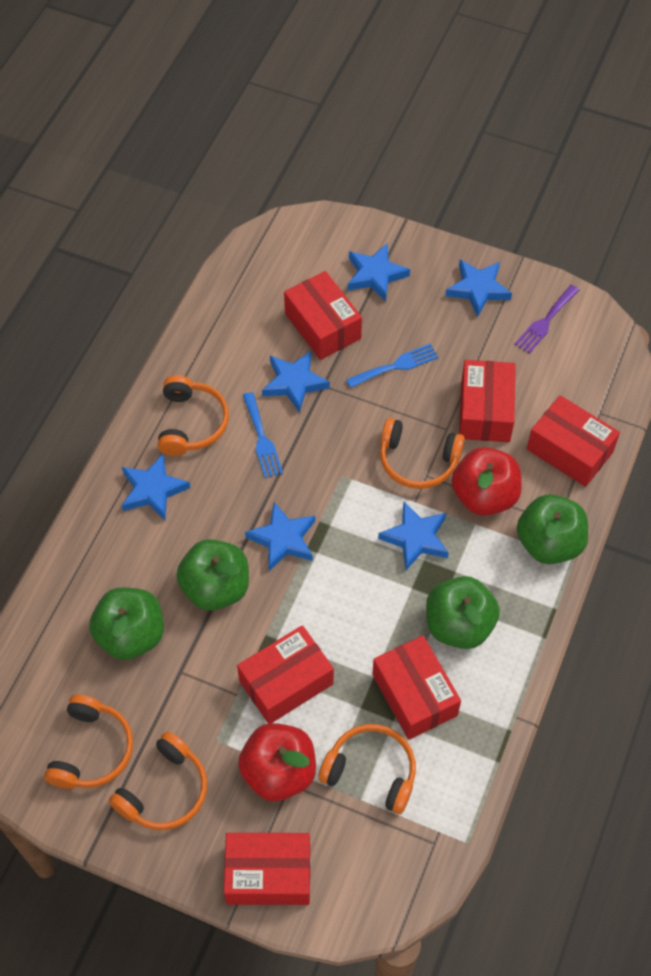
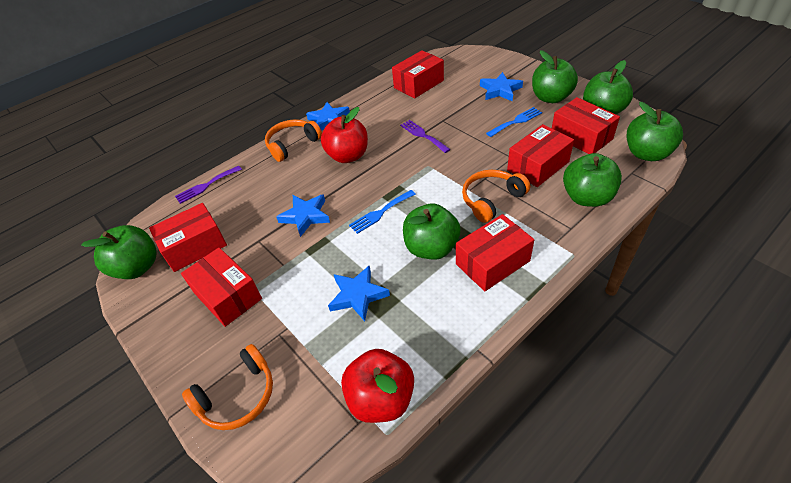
blue star: [122,454,190,520] [245,502,315,571] [262,351,330,413] [348,244,410,302] [378,502,449,570] [445,260,512,317] = 6 -> [276,194,330,237] [306,102,350,131] [328,265,390,321] [480,72,523,101] = 4
green apple: [89,587,164,660] [176,539,249,611] [426,576,500,649] [517,494,588,564] = 4 -> [81,225,157,279] [403,203,460,260] [532,50,578,103] [563,153,622,207] [583,60,633,114] [627,102,683,161] = 6
orange headphones: [44,694,133,789] [109,732,207,830] [158,375,229,456] [318,724,416,814] [380,418,465,489] = 5 -> [182,344,273,430] [265,119,322,162] [462,170,530,223] = 3
purple fork: [514,285,579,354] = 1 -> [175,166,242,204] [400,120,450,153] = 2

